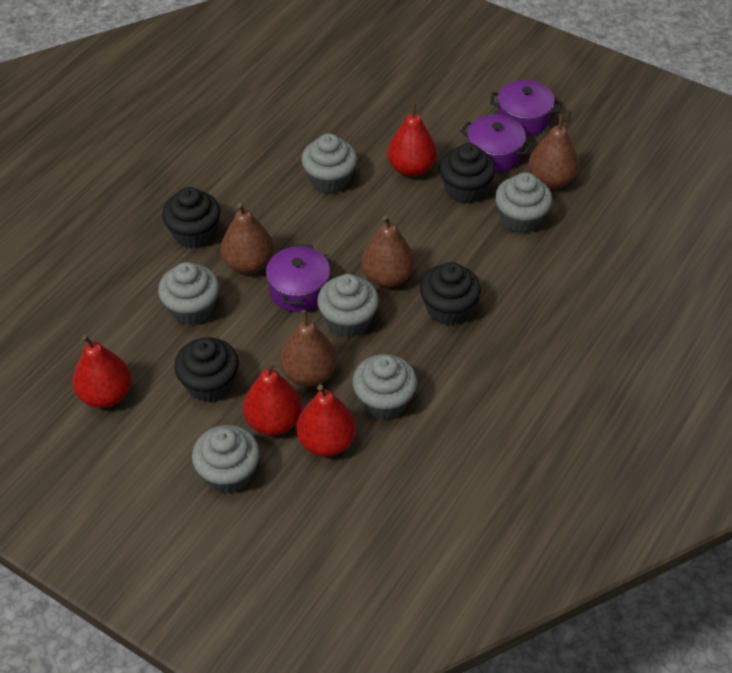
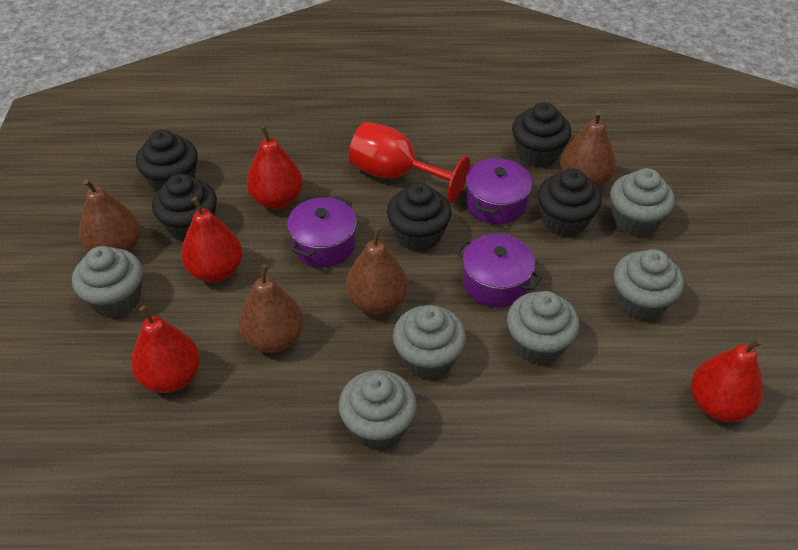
black cupcake: [162,187,220,249] [174,337,239,402] [420,262,481,325] [439,143,495,204] = 4 -> [136,130,198,192] [152,174,217,242] [387,183,451,252] [512,102,571,167] [537,168,602,237] = 5
red goblet: none = 0 -> [349,122,470,203] = 1

